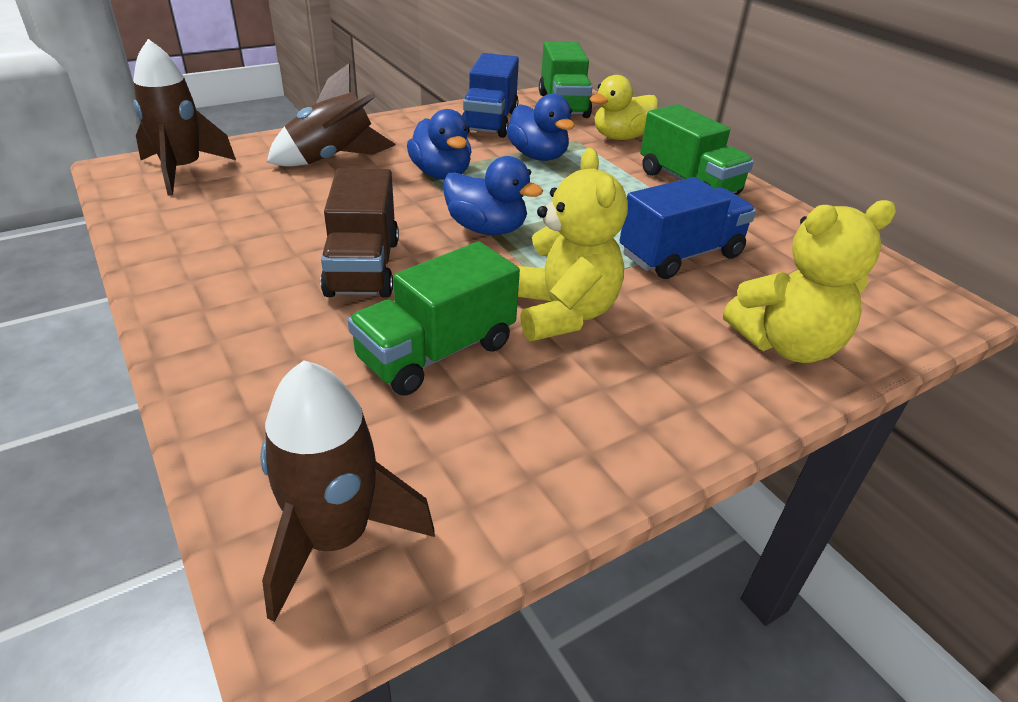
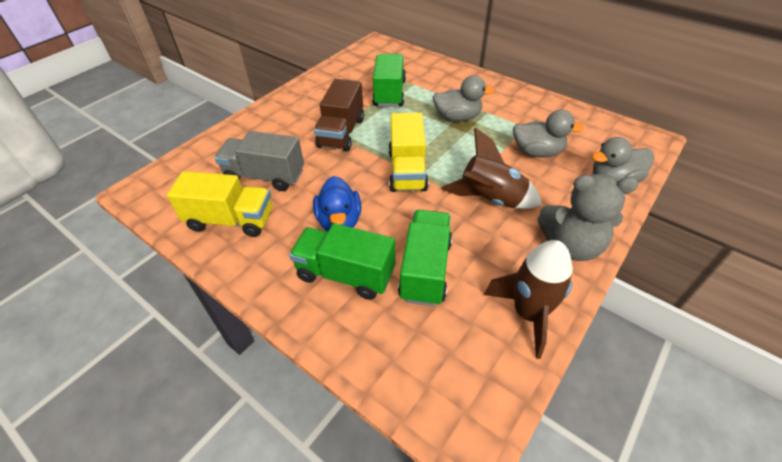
blue duck: [407,109,471,180] [443,156,543,235] [507,94,575,161] = 3 -> [313,176,361,232] = 1
blue truck: [462,53,519,138] [619,177,756,279] = 2 -> none = 0
brown rocket: [133,39,236,195] [260,360,435,622] [267,63,396,167] = 3 -> [441,128,542,209] [484,240,573,359] = 2
grey duck: none = 0 -> [433,75,494,122] [513,110,584,158] [592,137,654,183] = 3
grey teddy bear: none = 0 -> [537,174,638,261] = 1
grey truck: none = 0 -> [214,131,304,191] = 1
yellow duck: [590,75,658,140] = 1 -> none = 0
yellow teddy bear: [518,148,628,341] [723,200,896,363] = 2 -> none = 0
yellow truck: none = 0 -> [167,171,272,237] [389,113,429,192] = 2

